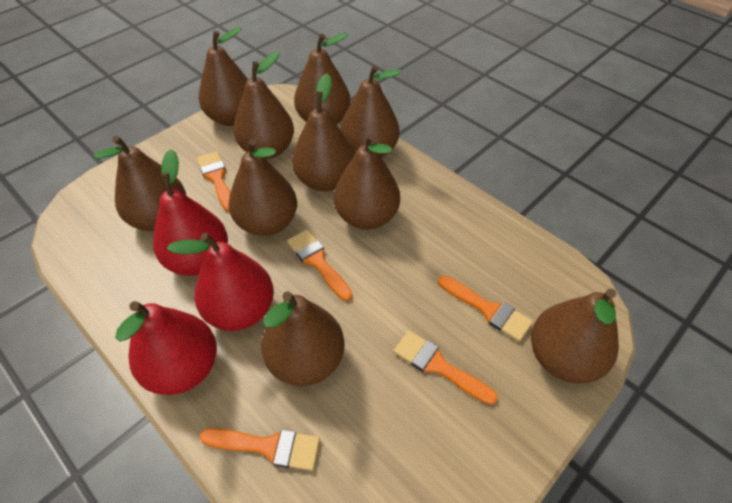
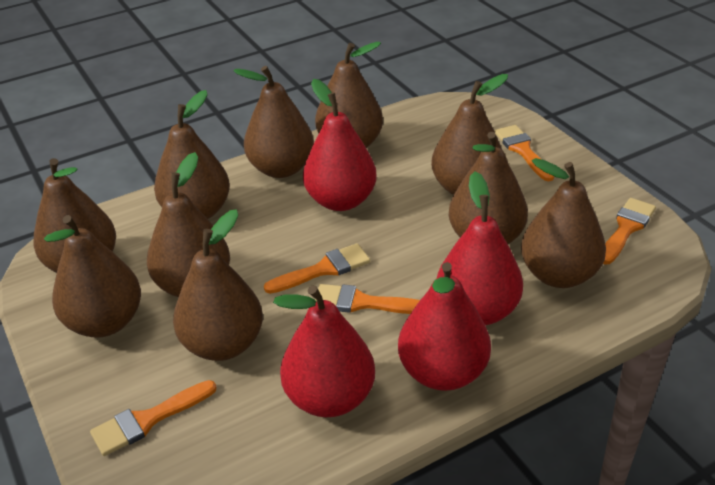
red pear: [115,301,217,395] [153,149,228,276] [167,233,274,331] = 3 -> [273,285,375,417] [303,79,377,211] [398,262,491,391] [437,172,523,326] = 4

